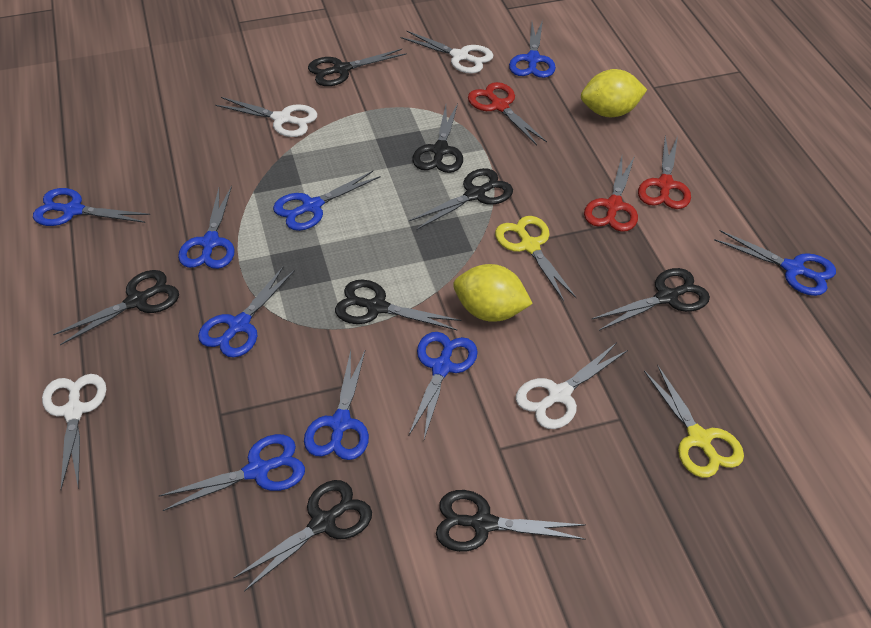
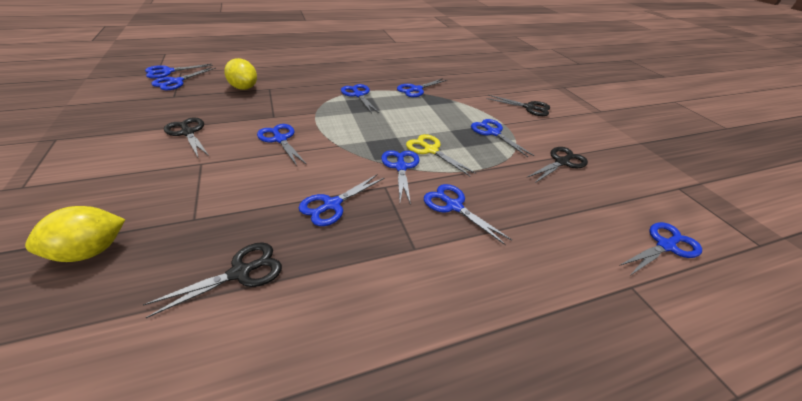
black scissors: [53,270,179,345] [233,480,372,591] [308,49,407,86] [335,280,461,330] [409,168,513,230] [412,103,463,173] [436,490,586,552] [591,268,710,331] = 8 -> [143,242,282,318] [164,117,209,159] [486,95,550,116] [527,147,588,184] = 4
blue scissors: [33,188,150,226] [159,434,305,511] [178,186,235,269] [198,267,295,358] [273,171,380,231] [304,350,369,460] [408,332,478,439] [509,20,556,78] [714,230,836,296] = 9 -> [145,64,213,78] [151,67,216,90] [257,124,307,166] [299,174,385,226] [341,84,379,113] [381,150,419,205] [397,78,447,97] [424,184,512,245] [471,119,534,157] [619,222,702,275] = 10
red scissors: [468,82,547,145] [584,156,638,232] [638,136,691,209] = 3 -> none = 0
white scissors: [42,374,106,489] [215,97,317,137] [400,30,493,74] [516,342,628,429] = 4 -> none = 0
yellow scissors: [495,216,576,301] [644,365,744,478] = 2 -> [406,134,476,176] = 1

